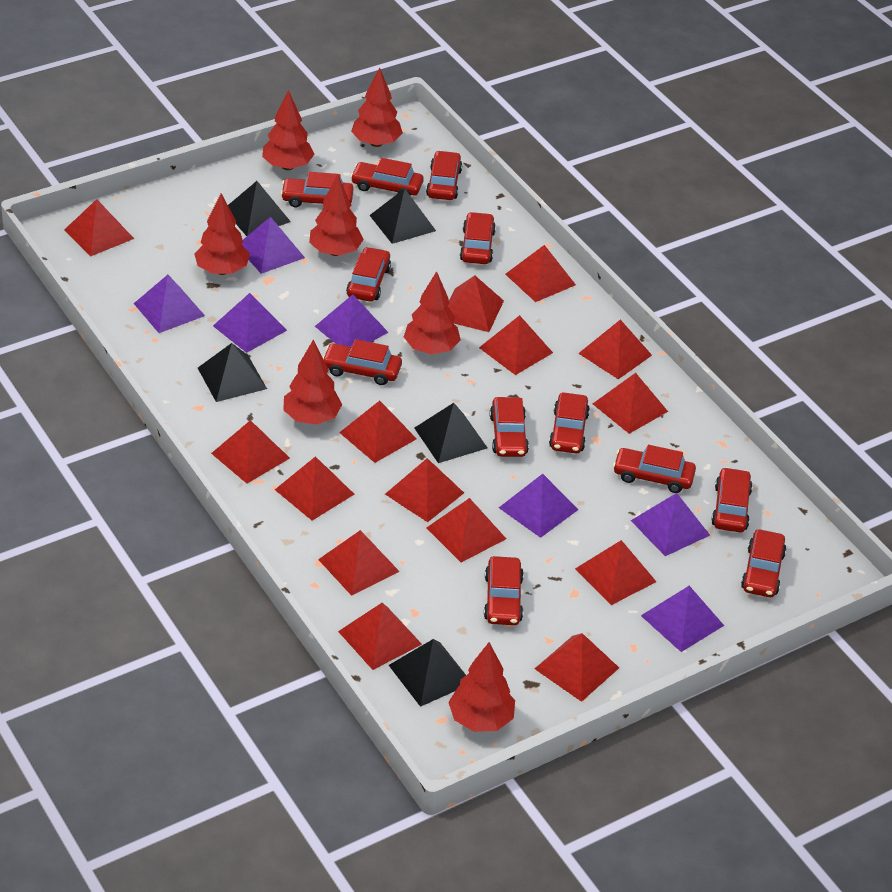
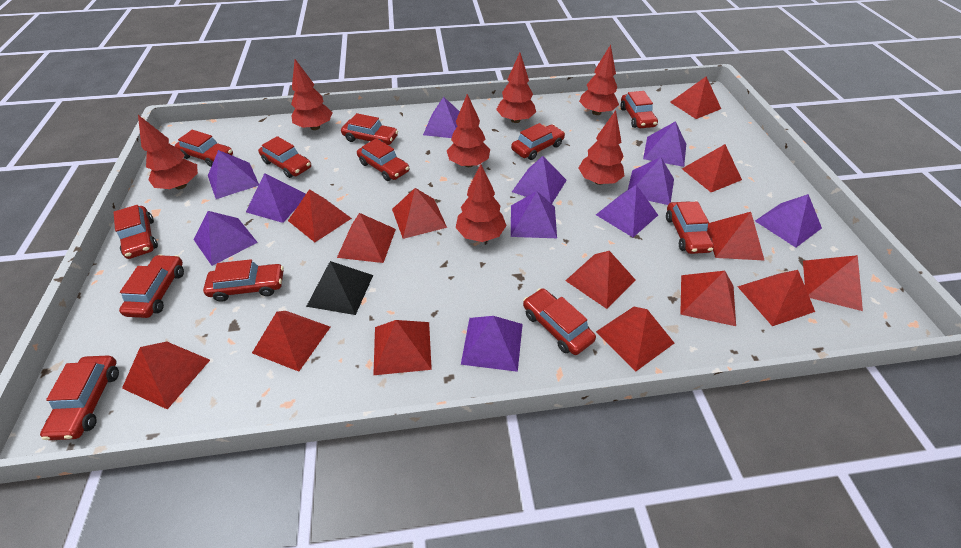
black pyramid: [198,343,267,402] [228,181,291,236] [369,189,436,244] [389,639,466,707] [415,403,487,463] = 5 -> [306,261,373,315] = 1
purple pyramid: [134,275,205,333] [213,293,287,353] [241,217,305,274] [315,294,389,347] [499,474,578,538] [631,493,710,556] [641,586,724,652] = 7 -> [193,211,258,266] [208,150,259,199] [246,173,306,223] [423,97,460,138] [461,316,523,372] [511,191,557,238] [512,156,567,204] [596,185,658,237] [628,157,674,205] [643,121,686,167] [755,194,822,247] = 11
red pyramid: [64,199,134,256] [211,420,290,483] [275,456,354,521] [318,530,400,596] [338,603,422,670] [339,401,417,463] [385,458,464,522] [426,498,506,562] [448,275,504,332] [479,315,553,375] [505,245,576,302] [535,633,619,702] [575,540,656,605] [578,319,652,379] [593,373,668,434] = 15 -> [122,342,210,409] [252,311,330,372] [288,189,352,242] [337,213,396,263] [373,320,432,375] [392,188,447,239] [565,251,635,309] [596,307,674,371] [670,76,721,119] [680,271,736,326] [682,144,742,192] [707,212,765,261] [737,270,815,326] [803,255,863,311] = 14

